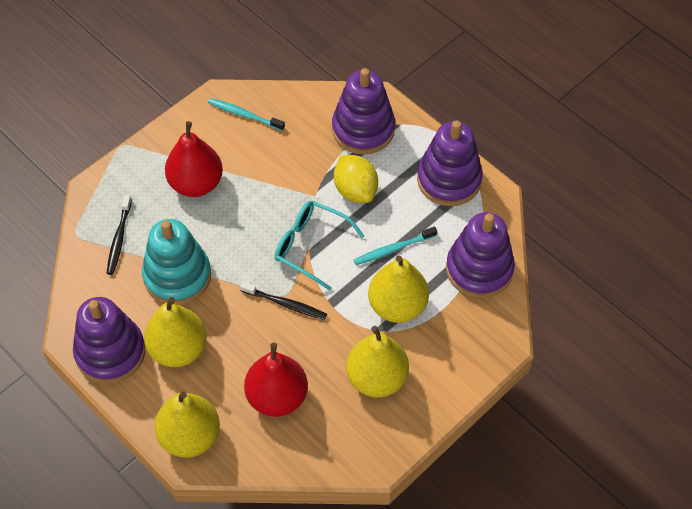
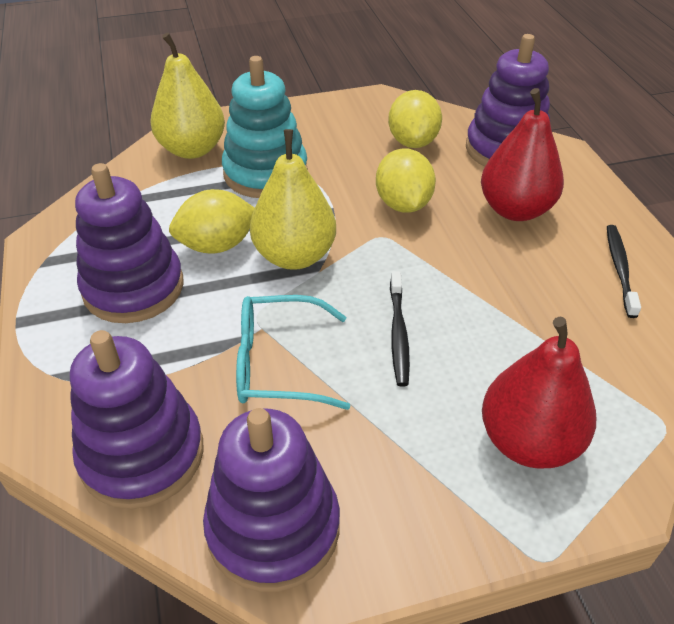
turquoise toothbrush: [208,98,285,131] [354,226,437,265] = 2 -> none = 0
yellow lemon: [334,155,378,203] = 1 -> [169,189,255,253] [376,148,436,213] [388,90,442,148] = 3
yellow pear: [144,297,207,367] [154,392,220,458] [346,326,409,397] [368,256,429,323] = 4 -> [150,33,225,159] [250,129,336,270] = 2

